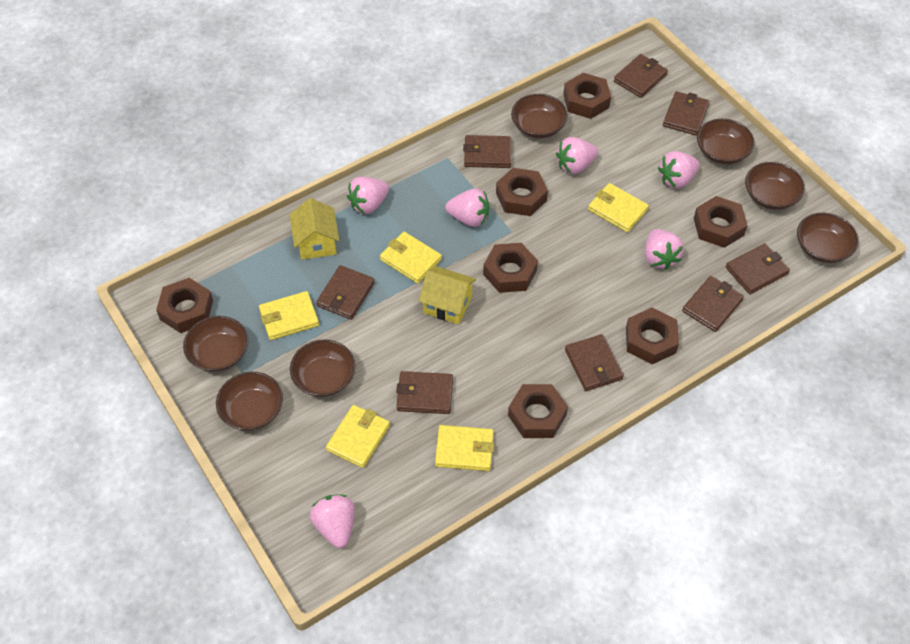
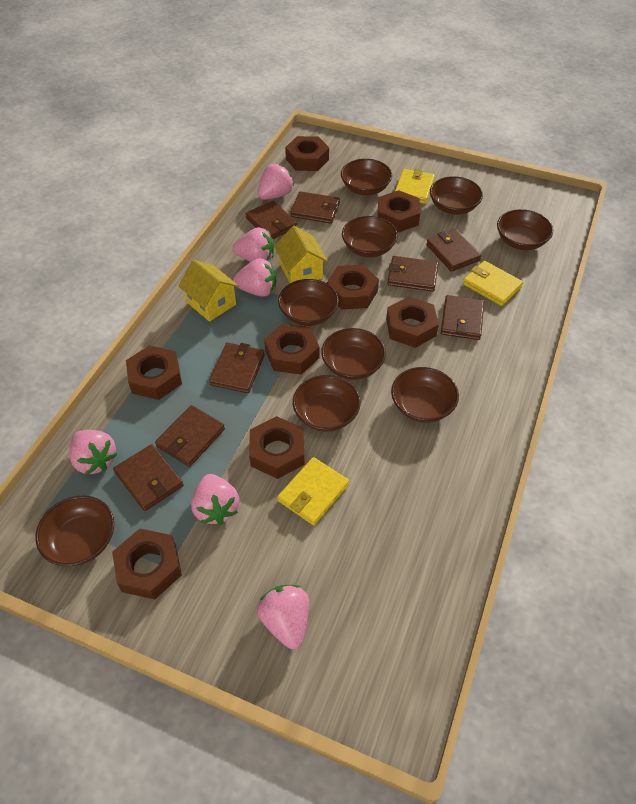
brown bowl: [183,316,248,372] [216,372,283,431] [290,339,356,397] [511,94,568,138] [697,119,755,165] [745,162,805,210] [797,213,859,263] = 7 -> [35,495,114,566] [278,279,339,326] [293,375,361,432] [321,328,386,380] [341,159,392,195] [342,216,398,257] [391,367,459,423] [430,176,483,215] [497,209,553,250] = 9
brown nut: [156,278,213,333] [483,243,538,293] [496,168,548,216] [508,384,568,438] [563,73,611,119] [626,308,679,364] [694,196,748,248] = 7 -> [112,529,182,599] [126,345,182,400] [249,416,305,479] [264,323,319,375] [285,136,329,171] [327,265,379,310] [378,190,420,233] [386,296,439,348] = 8
yellow wallet: [259,291,319,340] [326,405,390,468] [380,232,442,284] [435,425,494,471] [588,183,649,233] = 5 -> [277,457,349,526] [395,169,435,204] [463,261,523,306] = 3

